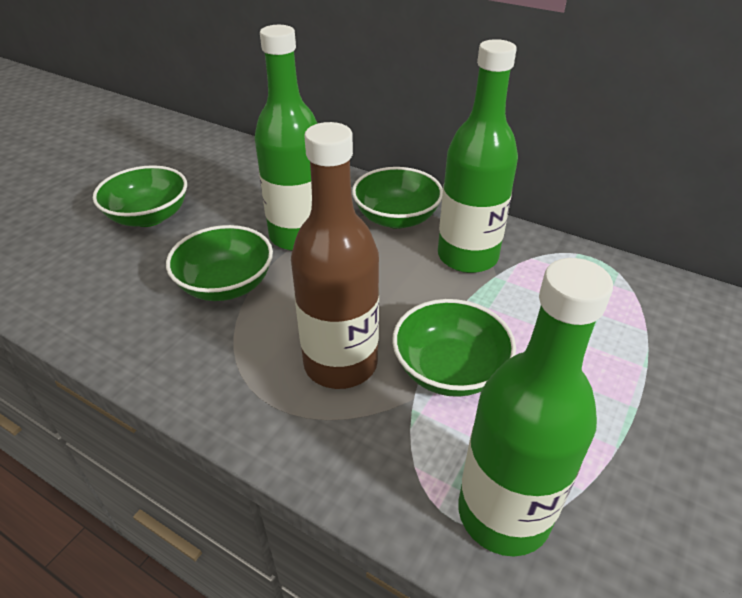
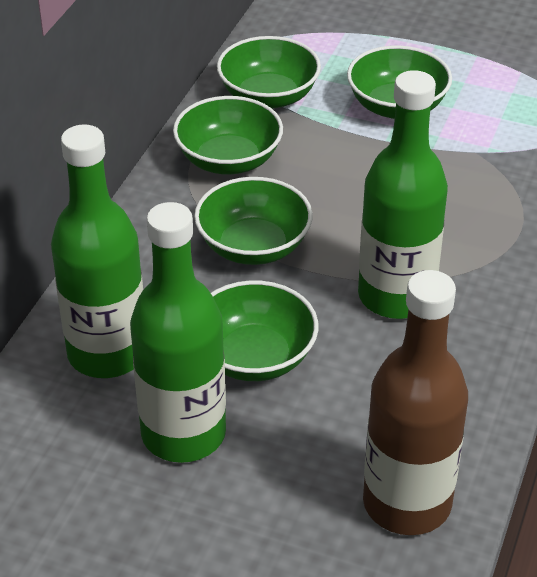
green bowl: [93,165,187,227] [166,225,273,301] [352,167,443,229] [392,299,516,397] = 4 -> [173,96,283,175] [194,177,313,265] [211,280,318,381] [217,36,321,109] [347,45,452,119] = 5

